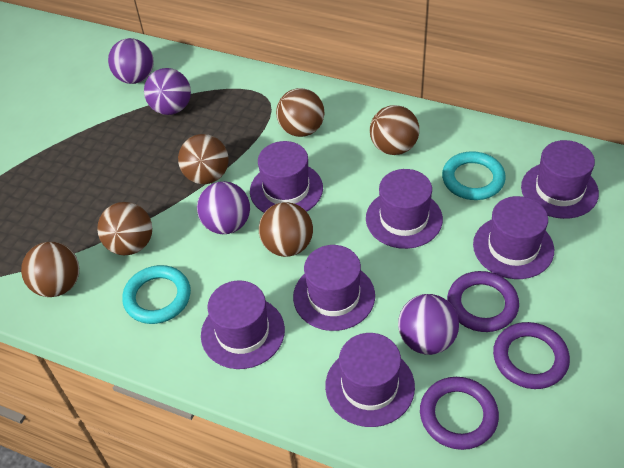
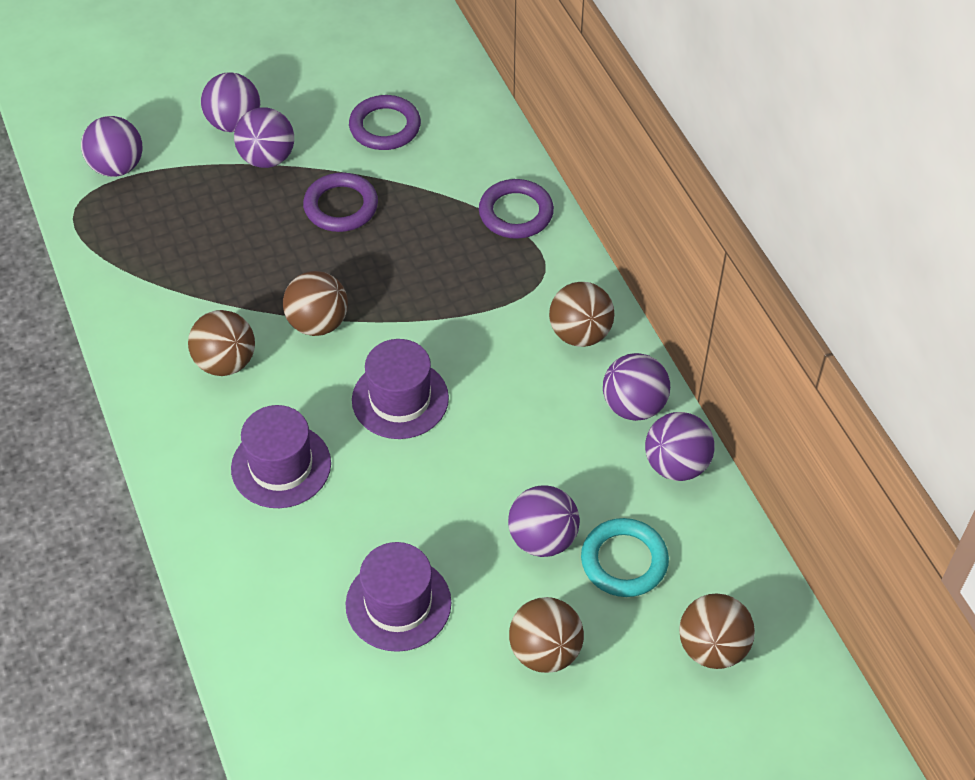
brown ball: [21,242,79,297] [97,202,152,255] [178,134,229,184] [259,202,313,257] [276,88,324,137] [370,105,419,155] = 6 -> [188,310,255,376] [283,271,348,336] [509,597,584,673] [549,282,614,347] [679,593,755,669] = 5
purple ball: [108,38,154,84] [144,68,191,115] [197,181,250,234] [398,294,459,355] = 4 -> [81,116,143,177] [201,72,260,132] [234,107,294,168] [508,485,580,557] [603,353,670,421] [645,412,715,481] = 6
purple hat: [201,281,285,369] [250,141,323,213] [293,245,375,331] [325,333,415,427] [366,169,443,249] [473,196,554,279] [521,140,599,219] = 7 -> [231,405,331,508] [346,542,451,652] [352,339,449,439] = 3
turquoise ring: [122,265,191,324] [442,151,506,200] = 2 -> [581,518,669,597] = 1

